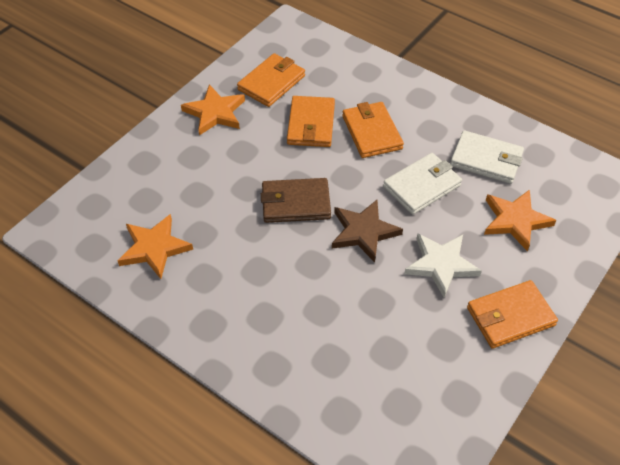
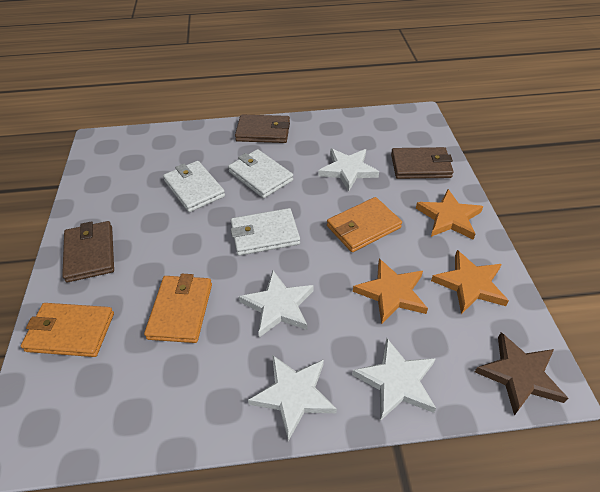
brown wallet: [261,178,331,223] = 1 -> [62,221,114,282] [235,114,290,143] [391,147,454,179] = 3
orange wallet: [237,53,305,107] [287,96,335,147] [342,102,404,158] [467,280,558,349] = 4 -> [21,303,114,357] [144,274,212,343] [327,197,402,252] = 3
white star: [404,233,482,298] = 1 -> [239,271,314,337] [248,355,337,441] [319,149,379,191] [352,338,436,421] = 4
white wallet: [383,153,462,215] [450,130,524,184] = 2 -> [163,161,225,212] [228,149,293,198] [231,208,300,256] = 3

